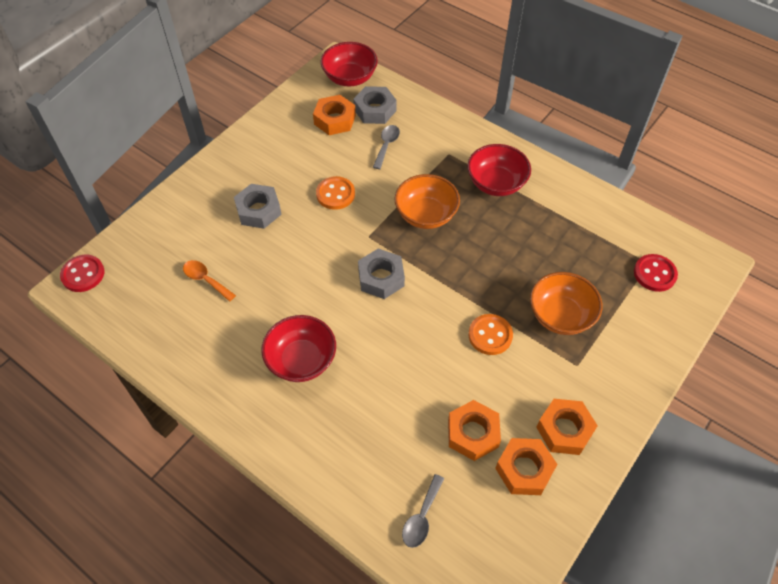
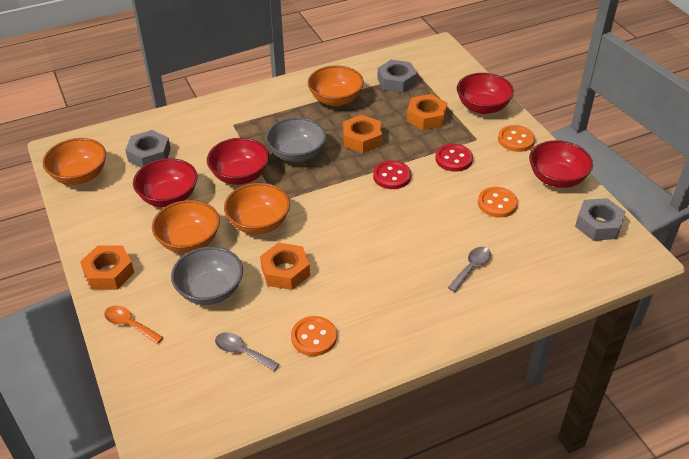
grey bowl: none = 0 -> [171,247,243,305] [266,117,326,162] = 2
orange bowl: [394,174,460,229] [530,272,602,335] = 2 -> [43,138,106,185] [152,200,220,253] [224,183,290,234] [308,65,364,106] = 4
orange button: [316,176,355,210] [468,314,513,355] = 2 -> [291,316,337,356] [478,187,518,218] [498,125,535,152] = 3
red bowl: [261,315,336,382] [321,42,378,86] [467,144,531,196] = 3 -> [133,158,197,207] [207,138,269,185] [457,73,514,114] [529,140,593,188] = 4

